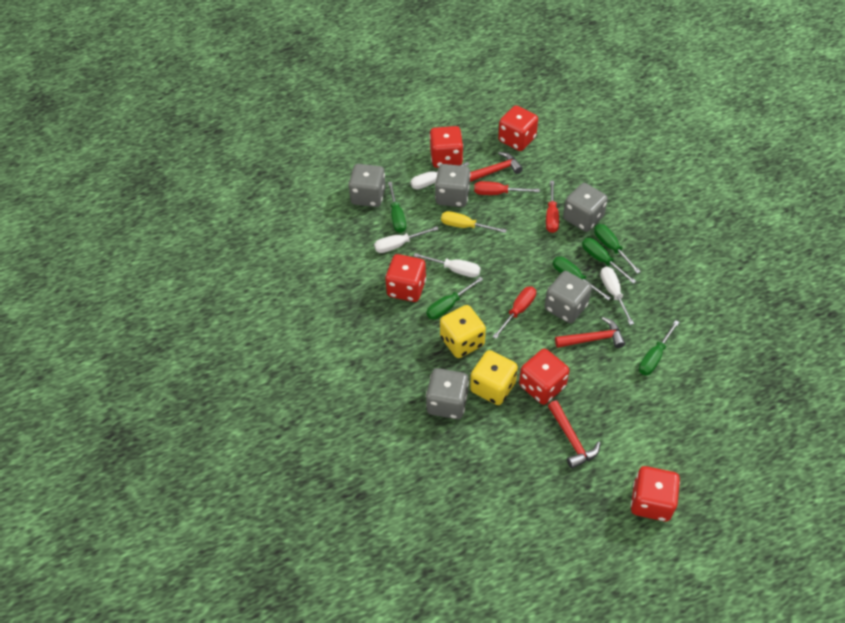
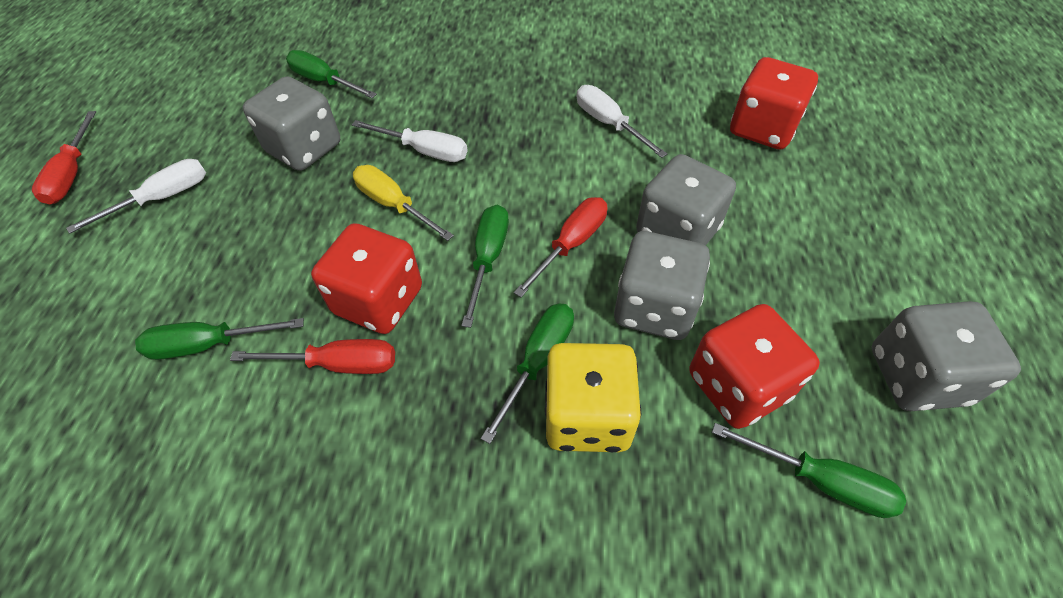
green screwdriver: [388,182,406,233] [426,277,483,320] [553,257,611,300] [582,238,636,284] [594,224,641,274] [639,320,679,375] = 6 -> [135,318,304,360] [286,50,377,98] [461,205,509,328] [481,303,574,444] [712,423,906,518] = 5
grey dice: [348,164,386,207] [426,368,469,419] [435,164,471,207] [545,271,592,323] [563,183,608,232] = 5 -> [243,76,340,171] [614,231,710,340] [636,154,736,245] [872,301,1021,411] = 4
red dice: [385,254,426,302] [430,126,463,168] [498,105,538,151] [519,349,569,405] [631,466,680,521] = 5 -> [311,223,422,334] [689,304,820,429] [730,57,818,150] = 3
red hammer: [470,152,523,182] [548,400,600,469] [555,317,625,348] = 3 -> none = 0
white screwdriver: [374,226,439,253] [410,162,470,190] [414,253,481,278] [600,267,634,325] = 4 -> [66,159,206,234] [352,120,468,162] [577,85,667,158] = 3
yellow dice: [440,305,486,358] [470,350,518,405] = 2 -> [545,343,641,453] = 1

